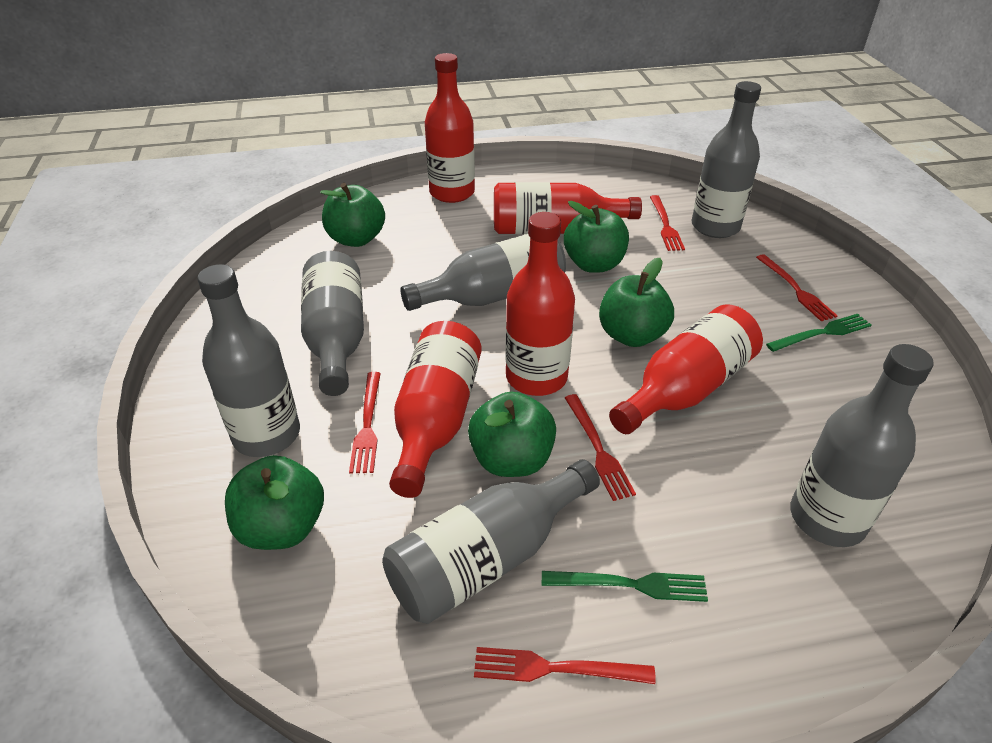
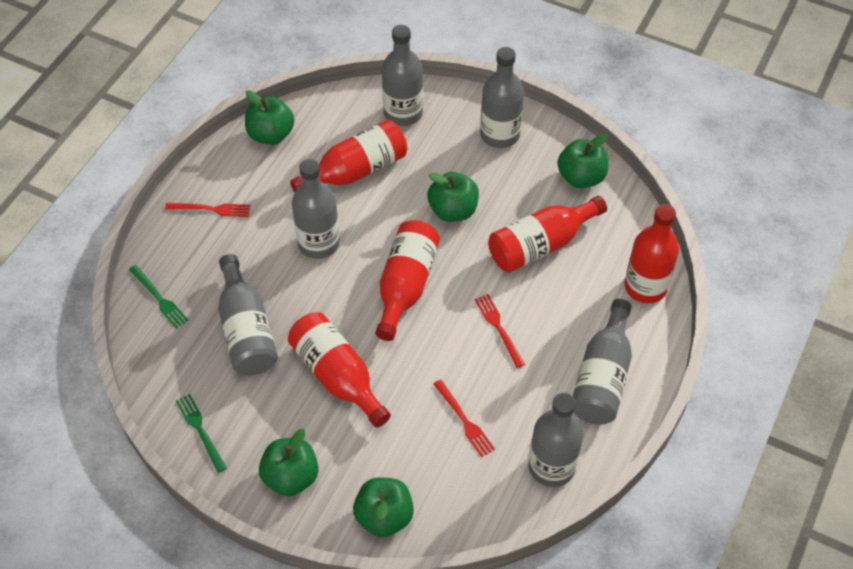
red fork: [349,372,381,473] [474,647,656,684] [565,394,636,501] [650,195,685,251] [756,254,838,321] = 5 -> [165,203,250,217] [433,379,495,457] [475,294,525,368] = 3

